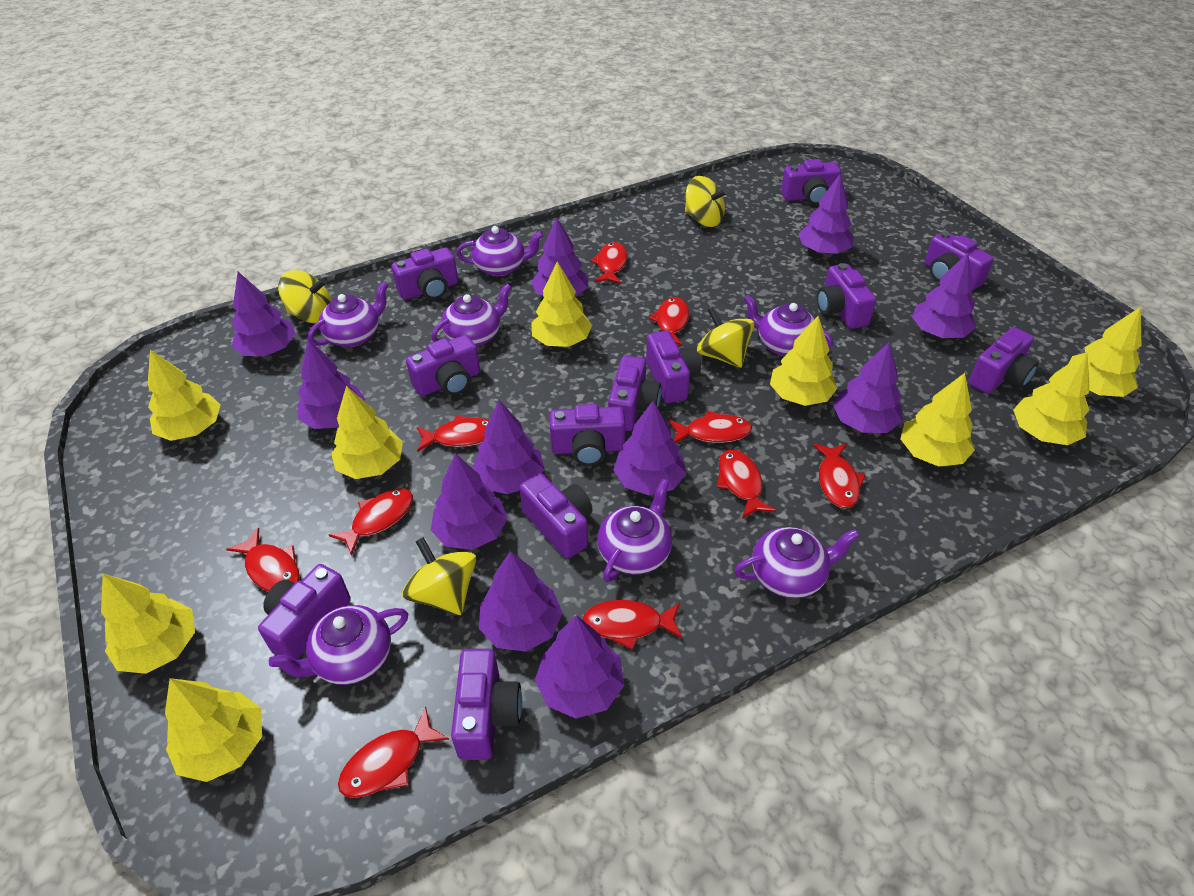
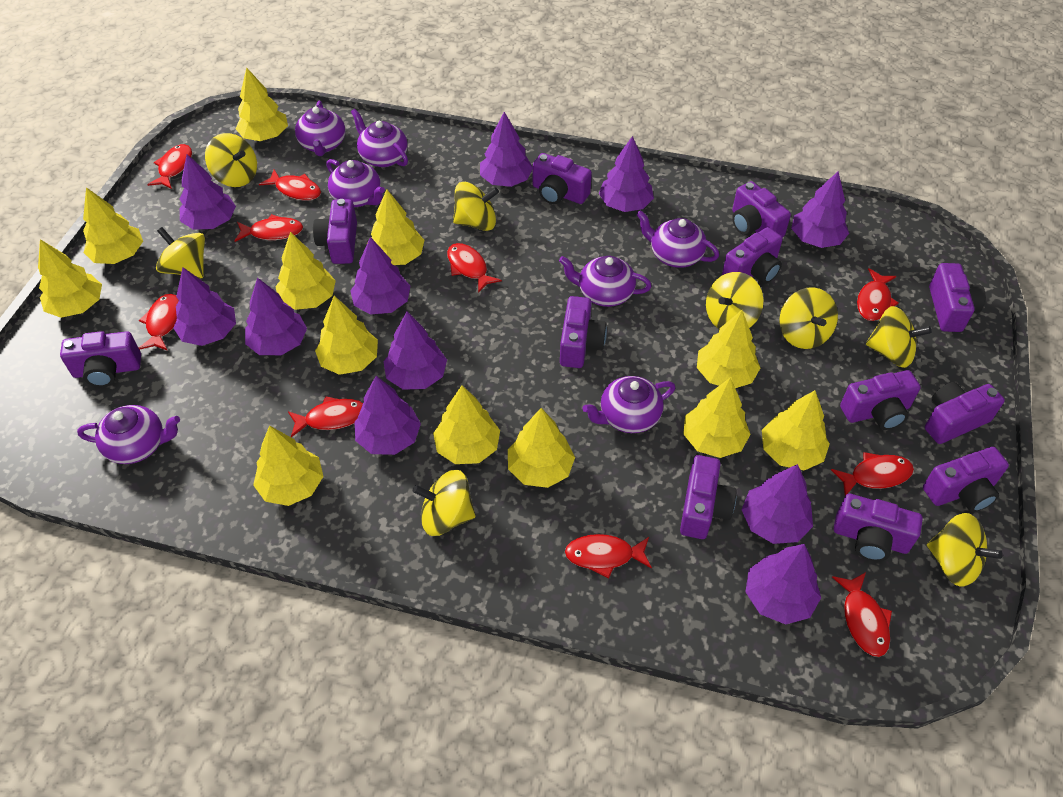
yellow spinning top: [278,270,332,323] [402,537,476,615] [685,176,728,227] [697,306,754,368] = 4 -> [156,227,205,278] [205,133,257,187] [413,470,476,536] [453,182,499,231] [706,272,763,329] [780,287,838,349] [866,306,932,368] [927,513,1003,587] = 8
yellow tree: [101,574,195,674] [148,350,220,441] [165,678,262,782] [331,386,403,479] [531,261,592,347] [770,316,837,406] [900,373,975,466] [1013,352,1089,445] [1068,307,1141,397] = 9 -> [38,239,102,318] [83,187,143,264] [236,67,288,141] [253,425,323,506] [275,232,336,310] [315,296,378,375] [367,189,424,265] [433,385,500,464] [508,408,575,488] [683,378,750,458] [697,310,760,388] [762,390,830,470] = 12

